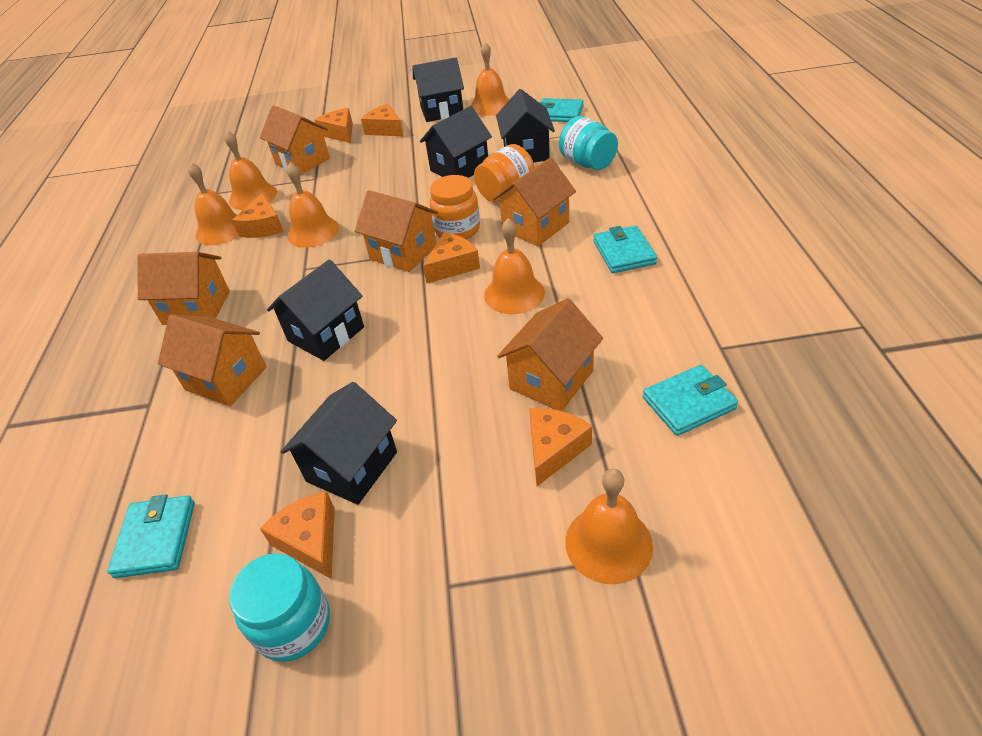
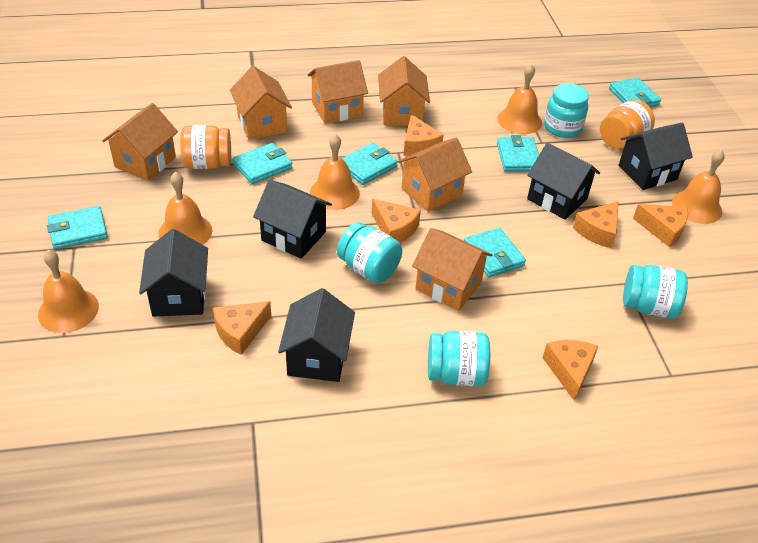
orange bell: [188,162,239,245] [224,130,277,210] [287,162,339,248] [471,42,509,116] [484,218,545,314] [565,469,653,584] = 6 -> [38,250,99,333] [158,171,212,245] [310,134,360,210] [497,64,542,134] [672,149,725,224] = 5
turquoise jar: [229,553,330,662] [559,116,618,170] = 2 -> [337,222,402,283] [428,331,490,386] [544,83,589,138] [623,265,688,318] = 4
turquoise wallet: [107,495,195,578] [539,98,584,122] [593,225,657,273] [643,365,738,436] = 4 -> [47,206,108,250] [233,143,292,184] [341,143,398,185] [464,228,526,277] [497,135,539,172] [609,78,661,107] = 6

